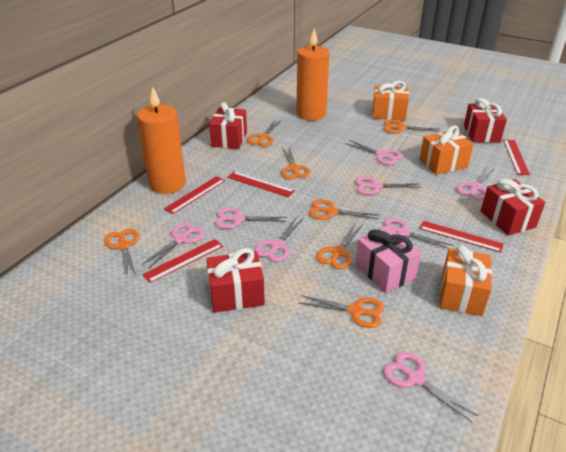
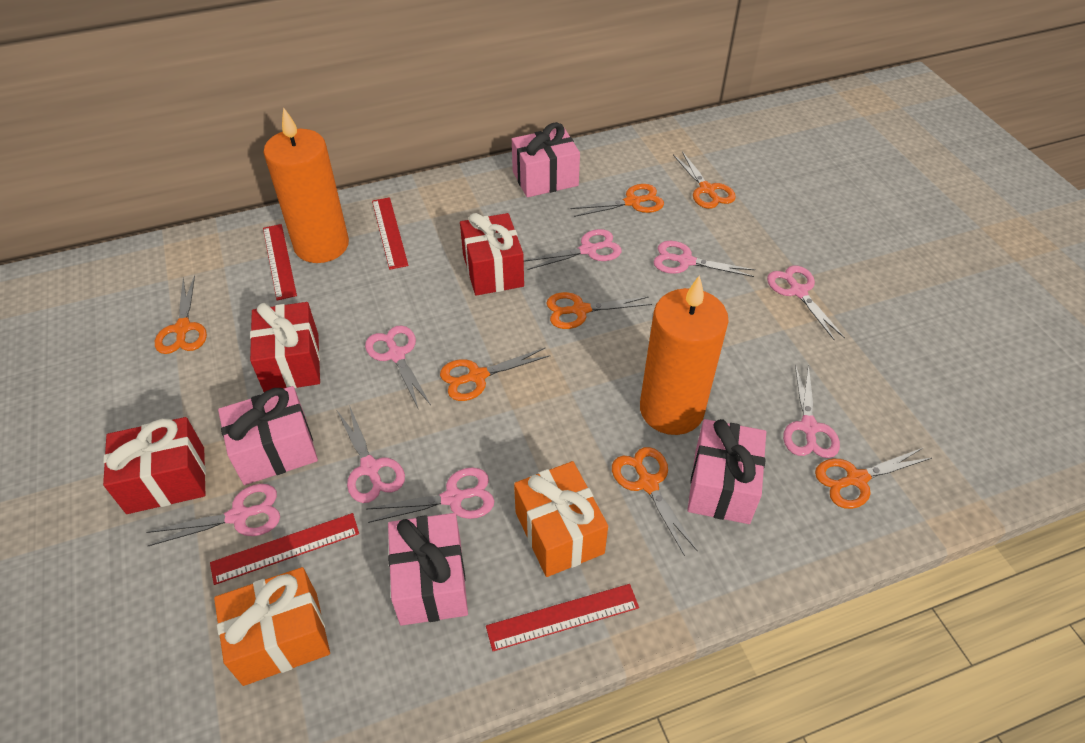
orange gift: [372,81,409,121] [419,126,473,175] [440,245,492,316] = 3 -> [214,567,330,686] [514,461,608,577] = 2
pink gift: [355,226,421,293] = 1 -> [218,386,318,485] [388,513,468,626] [512,122,580,197] [687,419,766,524] = 4
red gift: [207,248,265,313] [209,102,247,149] [464,98,507,143] [481,179,545,236] = 4 -> [103,417,206,514] [250,302,320,392] [460,213,524,296] = 3
red ruler: [142,239,223,283] [164,176,225,214] [227,171,295,197] [419,221,504,253] [503,140,530,175] = 5 -> [210,513,359,585] [263,224,297,300] [372,197,409,270] [486,584,639,651] = 4

